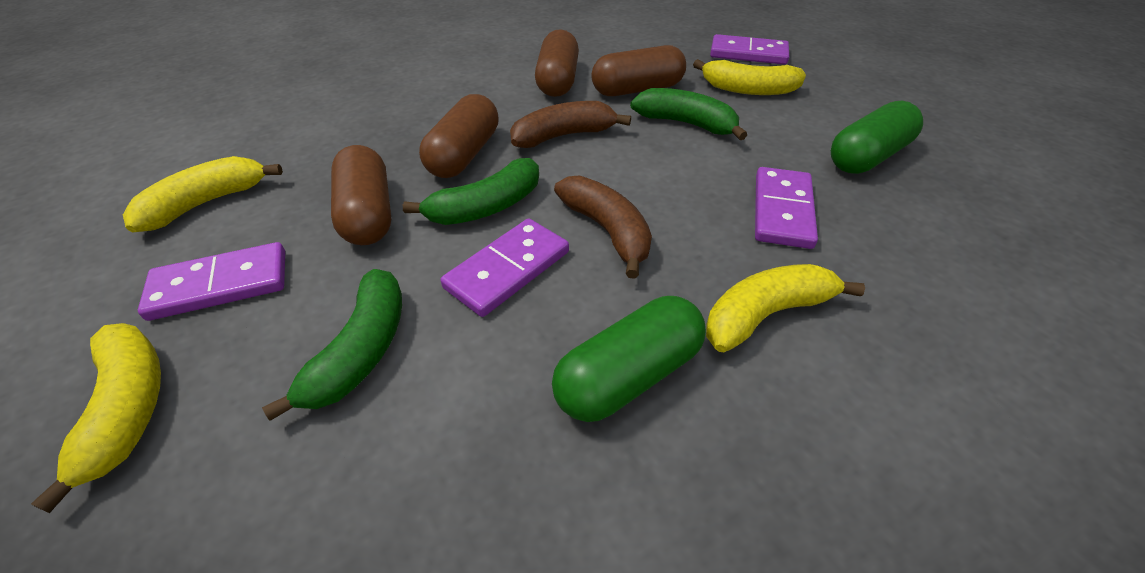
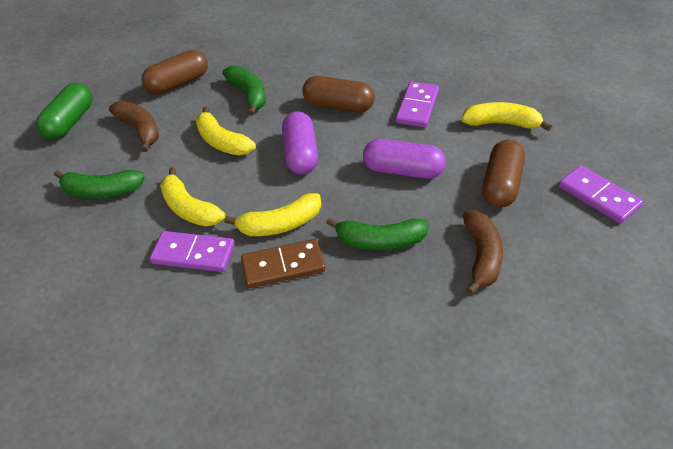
brown capsule: [331,145,391,245] [419,94,499,178] [535,29,579,97] [591,45,686,96] = 4 -> [142,50,208,94] [302,76,375,113] [482,140,525,208] = 3
brown domino: none = 0 -> [241,239,325,288] = 1
green capsule: [552,296,706,422] [831,101,923,174] = 2 -> [36,83,93,140] = 1
purple capsule: none = 0 -> [282,111,318,175] [363,139,446,179] = 2
purple domino: [138,242,285,321] [441,218,569,317] [710,34,789,65] [755,167,818,249] = 4 -> [150,231,235,272] [396,82,439,127] [559,165,643,224] = 3

